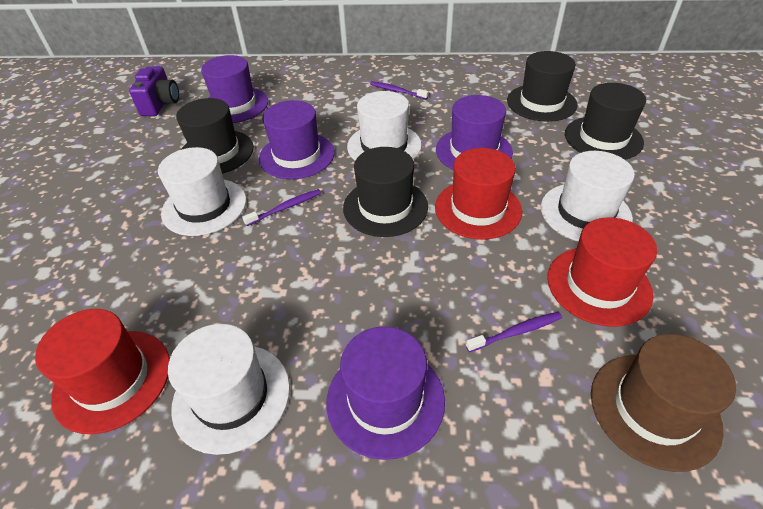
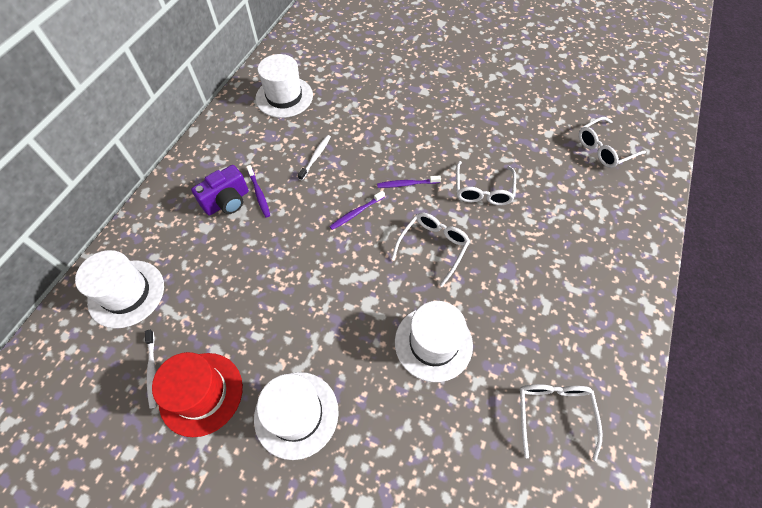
black hat: [176,98,254,174] [343,147,428,237] [507,51,578,122] [565,83,646,160] = 4 -> none = 0
brown hat: [591,334,736,472] = 1 -> none = 0
purple hat: [201,55,268,123] [259,100,334,179] [327,326,445,460] [436,95,513,170] = 4 -> none = 0
red hat: [35,309,170,434] [435,148,522,239] [547,217,657,327] = 3 -> [152,352,243,437] = 1
white glasses: none = 0 -> [391,213,470,287] [456,161,516,205] [520,384,603,461] [579,117,646,168] = 4
white toothbrush: none = 0 -> [145,330,156,409] [298,135,331,180] = 2

